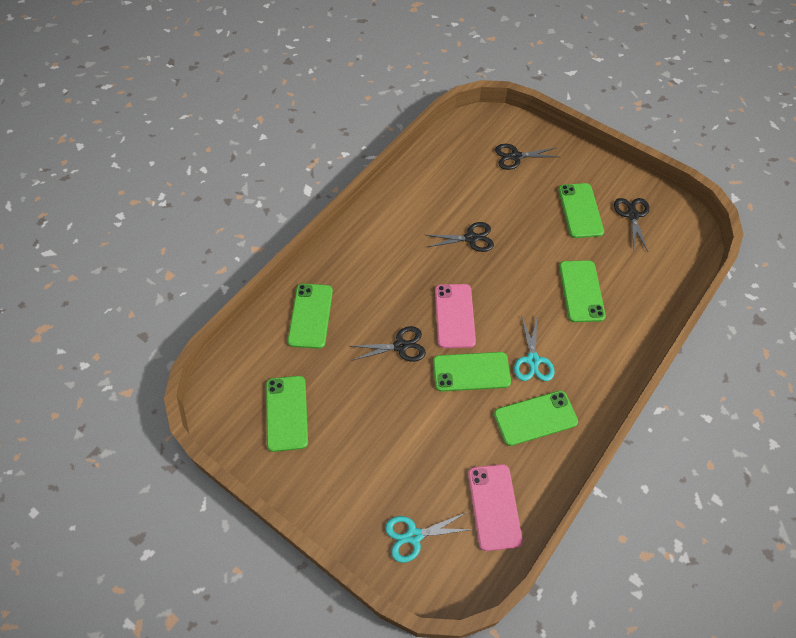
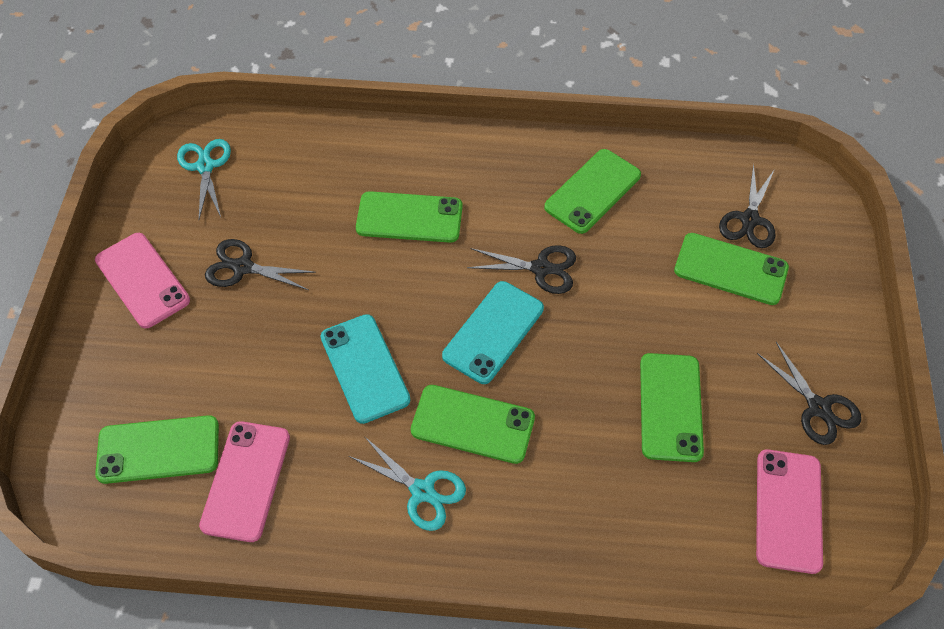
pink phone: [435,284,476,348] [468,464,523,551] = 2 -> [95,233,190,328] [199,421,290,542] [756,449,823,574] = 3
turquoise phone: none = 0 -> [321,314,411,424] [442,281,544,384] = 2

